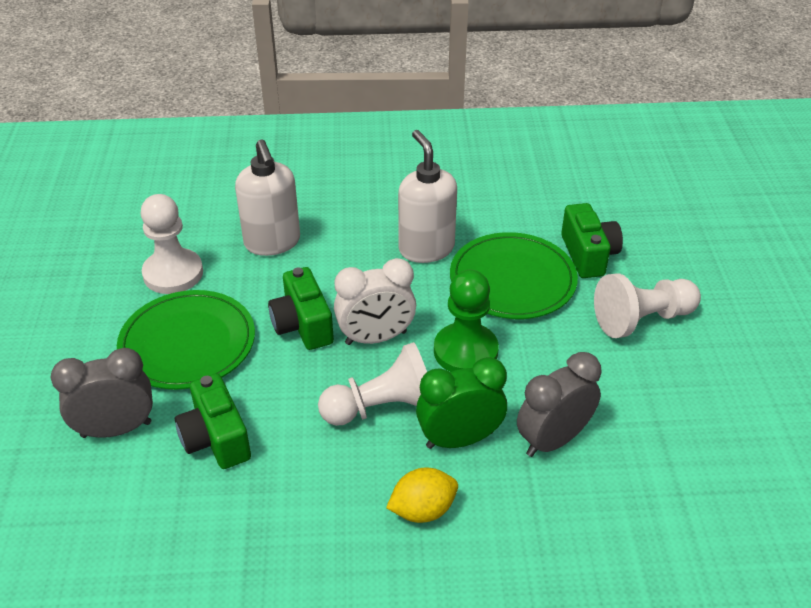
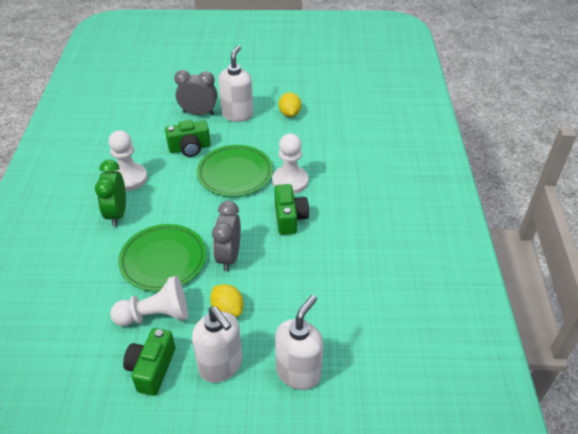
green pawn: [434,269,499,372] = 1 -> none = 0
white clock: [334,258,416,345] = 1 -> none = 0
white soap dispenser: [235,139,300,256] [398,130,457,263] = 2 -> [192,307,242,383] [218,45,253,122] [275,295,324,390] = 3
yellow lemon: [386,468,458,523] = 1 -> [210,284,244,317] [279,92,301,117] = 2

